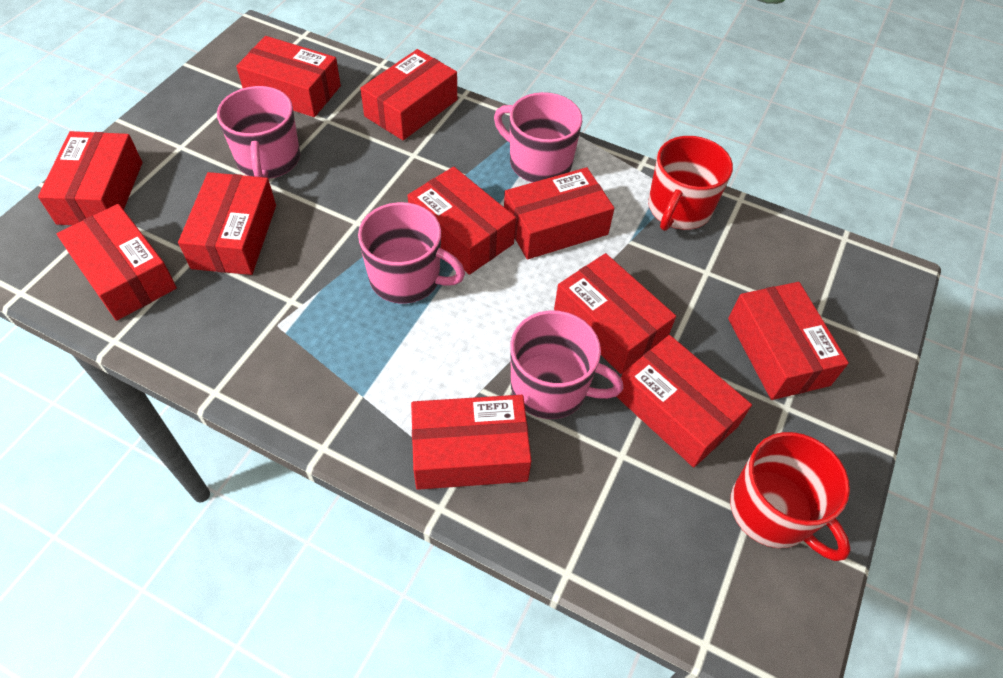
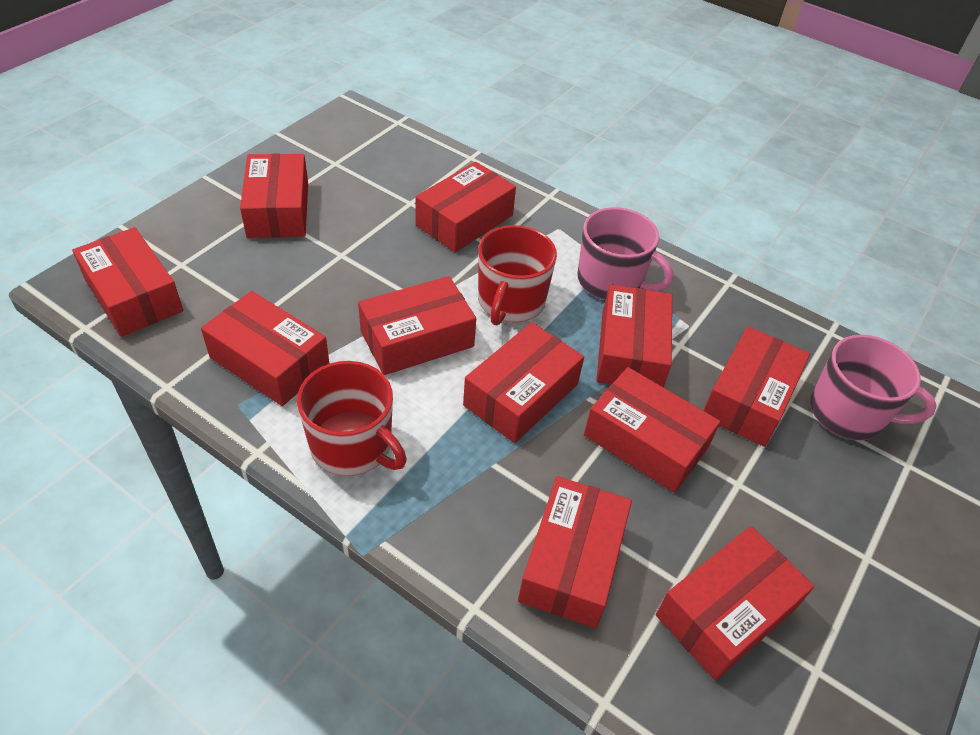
pink mug: [217,86,300,179] [358,202,465,304] [494,92,582,182] [510,310,624,419] = 4 -> [577,207,673,300] [810,335,937,441] = 2

